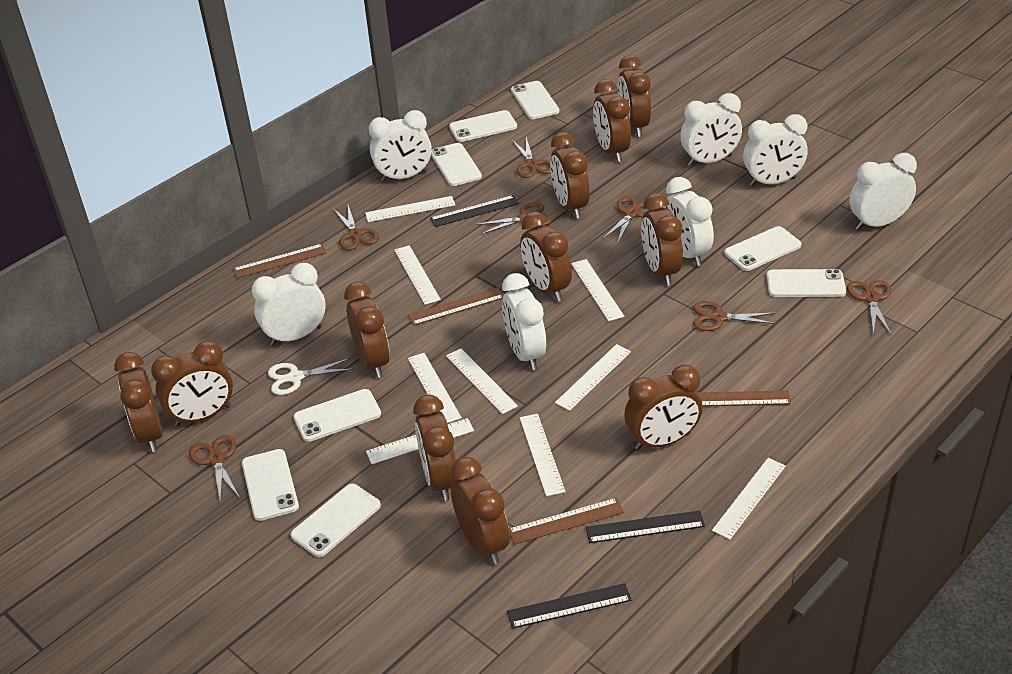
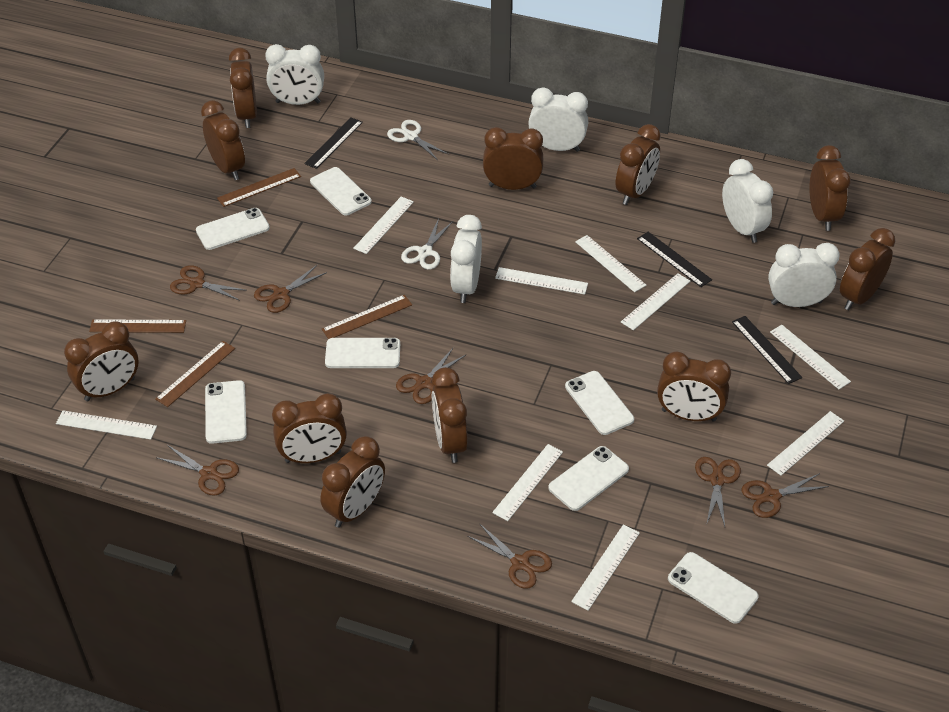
white clock: [252,263,326,346] [369,110,432,182] [502,273,546,370] [663,177,714,266] [680,93,742,166] [743,114,807,186] [849,153,917,230] = 7 -> [265,44,324,105] [450,215,482,303] [528,87,588,152] [722,159,773,243] [768,243,840,307] = 5
white phone: [242,449,299,521] [291,484,381,557] [294,389,381,442] [431,143,482,186] [449,110,517,142] [511,81,559,119] [724,226,801,271] [767,269,846,297] = 8 -> [196,208,270,250] [205,380,247,444] [310,167,372,216] [325,338,400,368] [548,446,629,511] [565,371,634,435] [668,552,759,624] = 7
white scissors: [268,358,354,395] = 1 -> [387,120,448,160] [401,218,453,270] = 2

